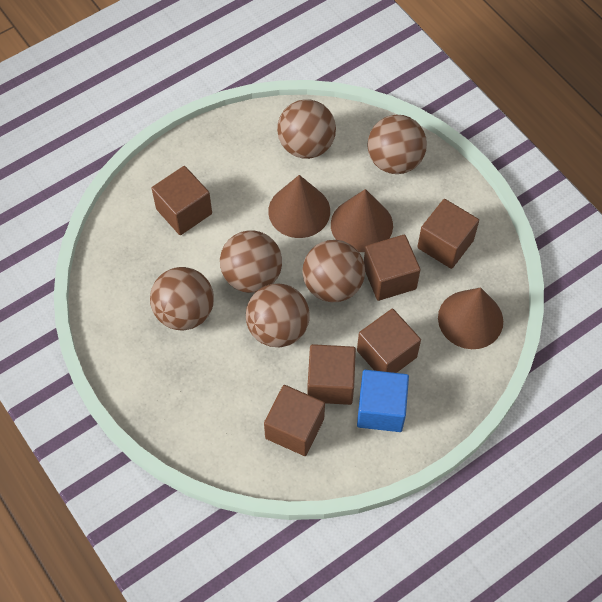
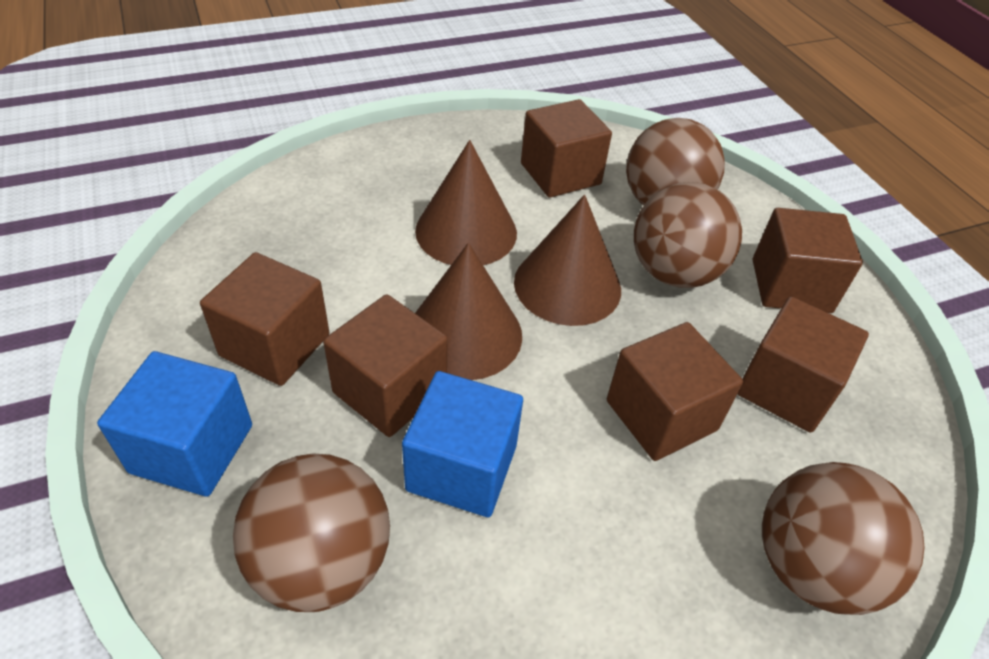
blue cube: [357,370,409,432] = 1 -> [97,351,252,497] [402,371,523,517] = 2
brown ball: [150,267,214,330] [220,231,282,293] [246,283,310,347] [277,99,336,159] [302,240,365,302] [367,115,427,174] = 6 -> [233,453,390,612] [626,118,725,205] [634,182,742,288] [762,462,925,615] = 4

